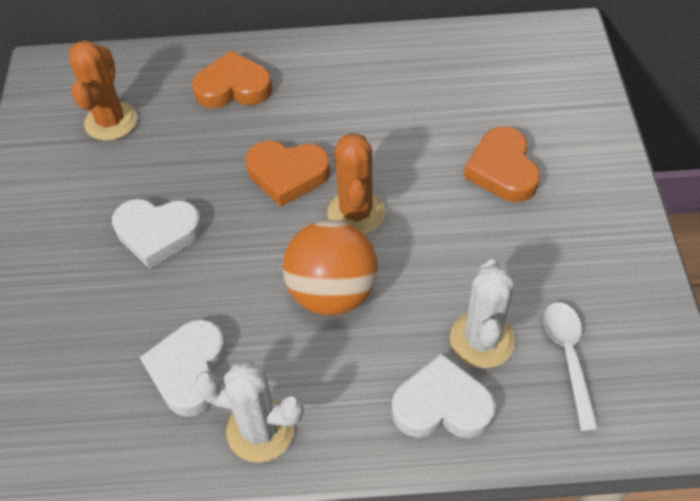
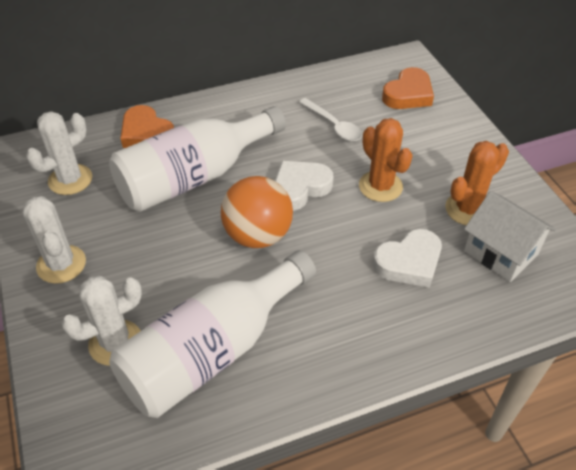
orange heart: [192,50,273,108] [246,141,330,207] [464,126,540,202] = 3 -> [120,105,174,148] [382,67,434,109] = 2
white bottle: none = 0 -> [109,106,286,212] [109,250,316,418] = 2
white cactus: [195,361,304,462] [450,259,515,368] = 2 -> [23,196,86,284] [26,111,92,195] [61,276,142,366] = 3
white heart: [112,199,202,269] [140,319,226,417] [392,353,495,439] = 3 -> [275,161,334,211] [373,229,442,288] = 2
white house: none = 0 -> [464,191,556,282] = 1

